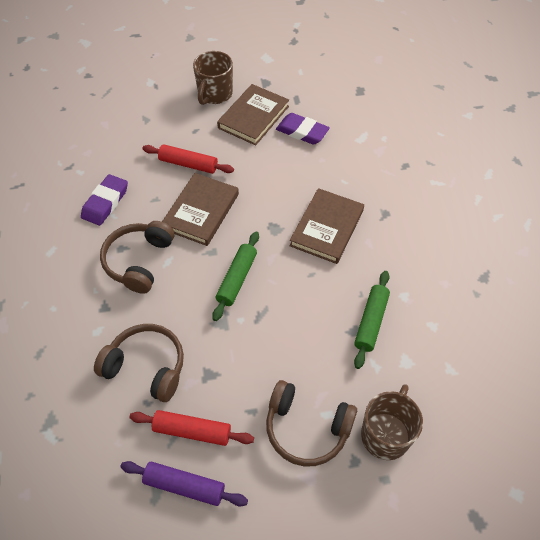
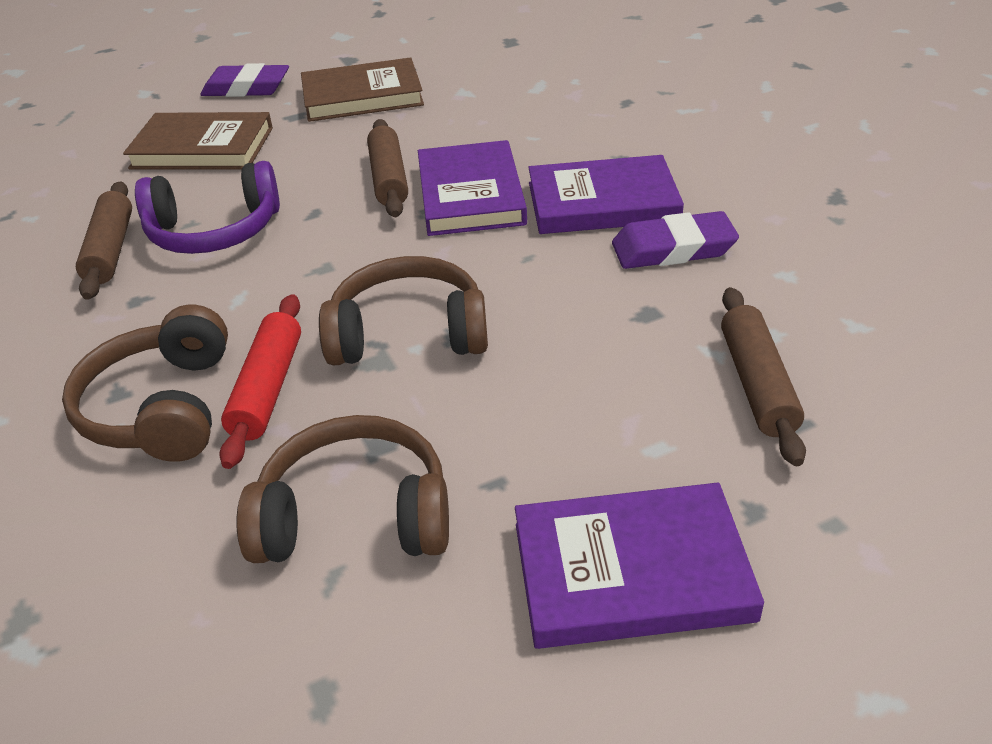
brown book: [162,173,239,246] [217,84,289,145] [289,188,364,264] = 3 -> [123,112,273,170] [301,57,424,122] = 2
brown mug: [193,51,233,105] [361,384,423,460] = 2 -> none = 0
brown rolling pin: none = 0 -> [76,181,132,300] [367,119,408,217] [721,287,806,466] = 3
green rolling pin: [212,231,259,321] [354,271,390,369] = 2 -> none = 0
purple book: none = 0 -> [418,140,527,236] [515,483,764,649] [528,155,684,234] = 3
purple headphones: none = 0 -> [135,161,280,254] = 1
purple rolling pin: [120,461,248,506] = 1 -> none = 0
red rolling pin: [130,410,254,446] [142,144,234,174] = 2 -> [219,294,301,469] = 1

